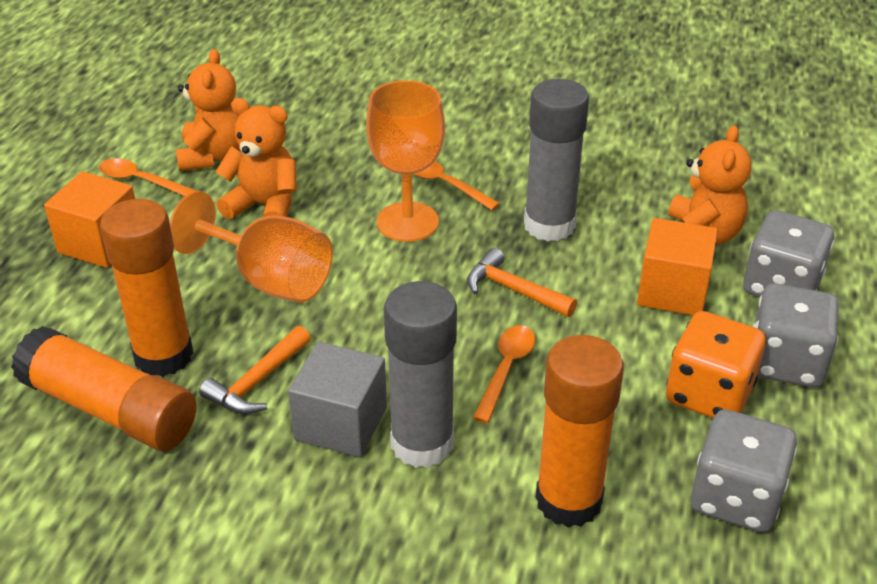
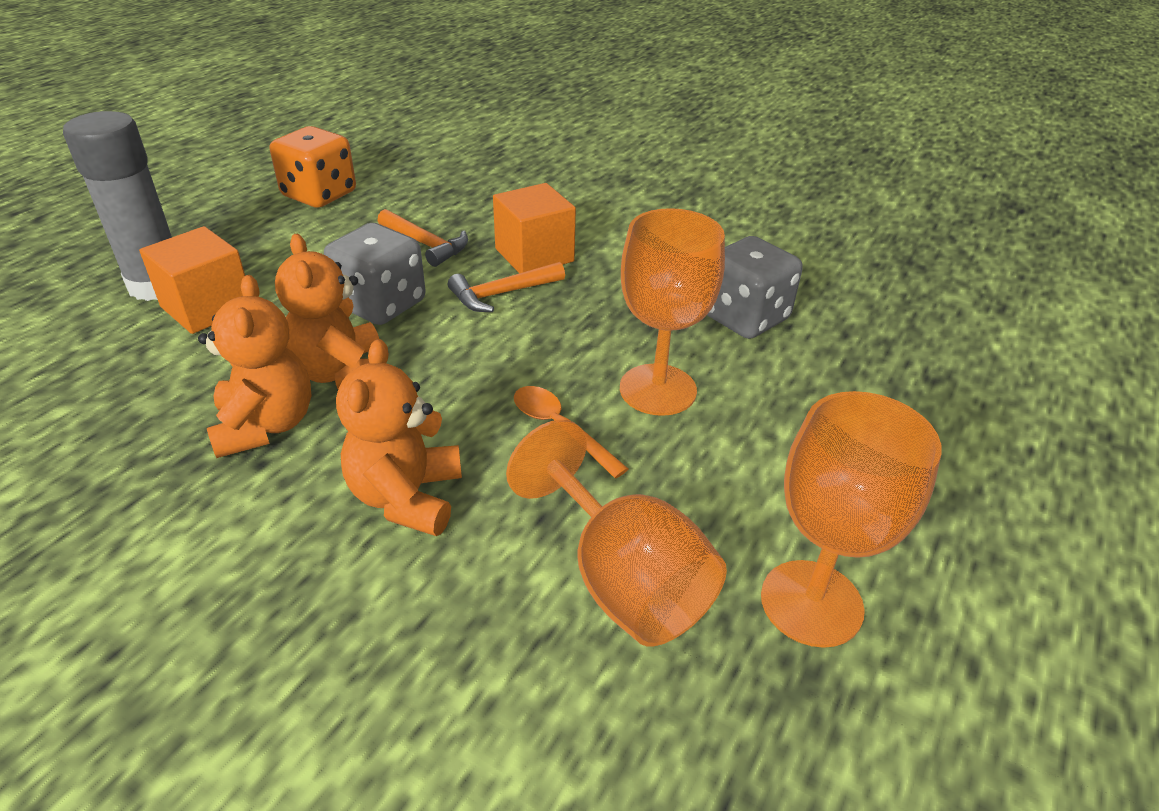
grey cube: [288,342,387,457] = 1 -> none = 0
grey dice: [691,409,797,533] [743,210,834,297] [753,283,839,388] = 3 -> [324,223,426,325] [707,236,803,339] = 2
grey glue stick: [384,281,457,468] [524,79,589,242] = 2 -> [63,111,172,301] = 1
orange glue stick: [11,326,197,451] [100,199,194,377] [535,335,624,527] = 3 -> none = 0
orange goblet: [170,191,333,303] [366,80,445,242] = 2 -> [506,420,727,646] [620,208,725,416] [761,391,941,648] = 3
orange spoon: [99,158,196,196] [413,161,500,210] [473,325,535,423] = 3 -> [514,386,629,478] = 1

